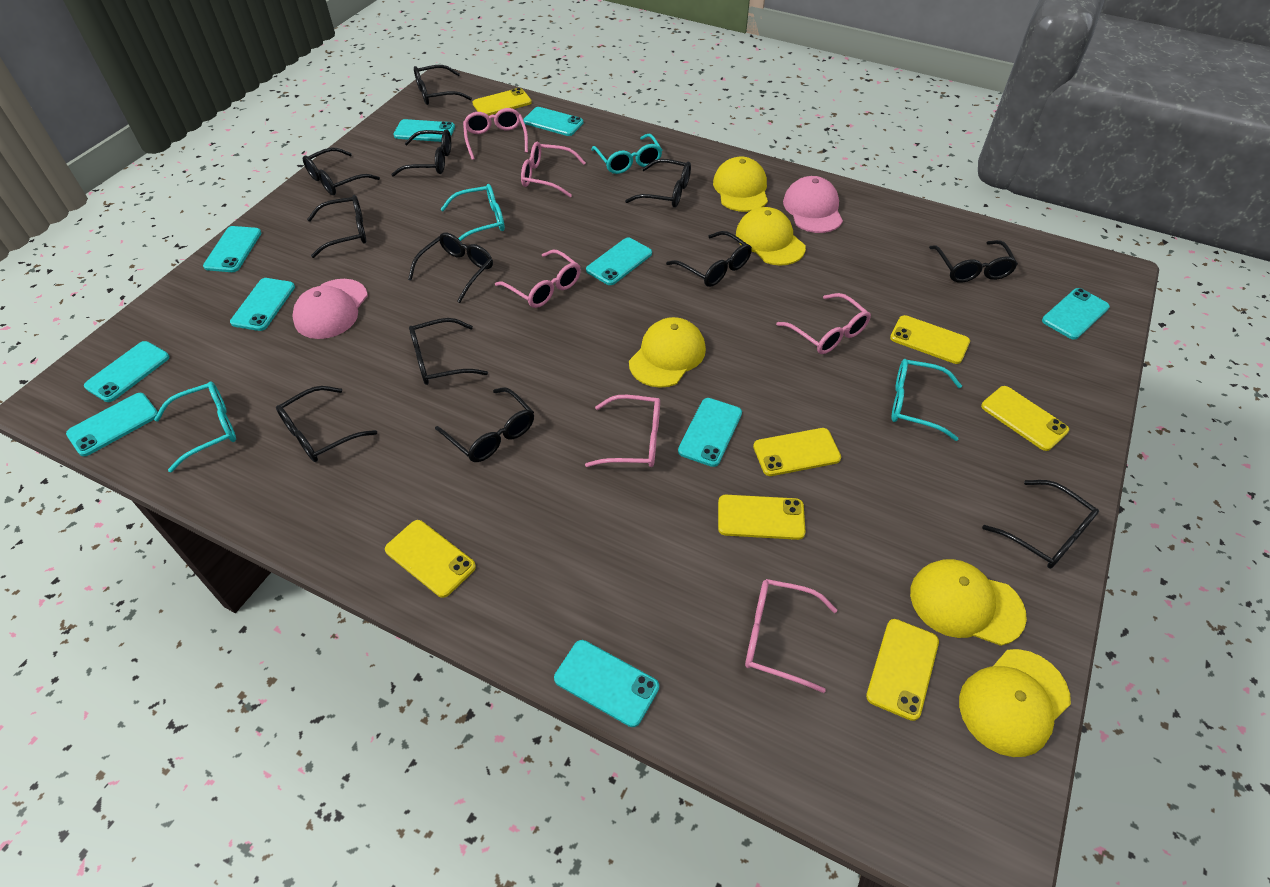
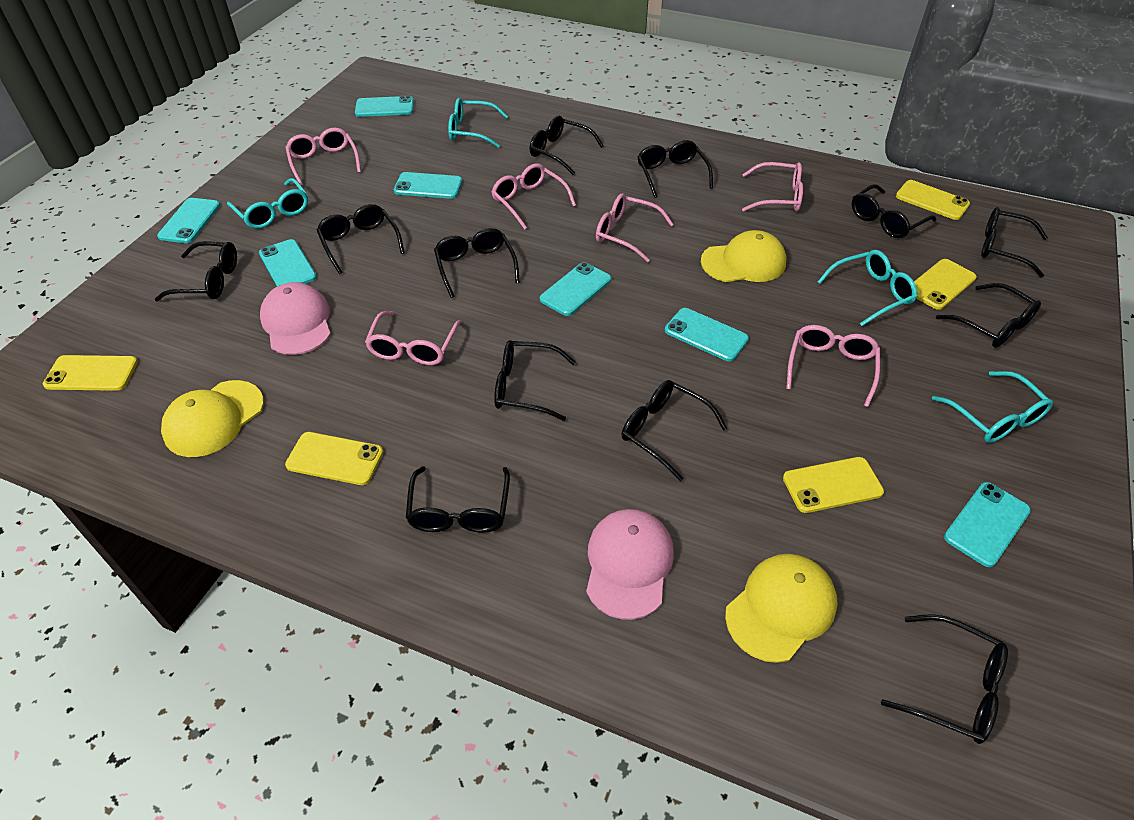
turquoise phone: [66,393,158,456] [84,341,169,402] [203,226,261,272] [230,278,295,331] [393,119,455,142] [523,107,583,136] [554,640,659,727] [586,238,652,285] [678,398,742,467] [1042,288,1110,339] = 10 -> [157,198,220,243] [259,239,317,286] [355,96,414,117] [394,172,462,199] [540,262,611,316] [665,308,749,361] [944,482,1031,567] = 7
yellow cap: [629,317,706,388] [713,156,768,212] [736,207,806,266] [910,559,1027,646] [959,649,1071,757] = 5 -> [161,380,264,457] [701,230,786,282] [725,554,838,663] = 3
yellow phone: [385,520,476,598] [472,88,532,116] [718,495,806,540] [753,428,841,476] [866,619,939,721] [890,315,970,364] [981,386,1069,451] = 7 -> [43,355,138,391] [285,432,383,485] [783,457,884,513] [896,180,970,220] [914,259,977,310] = 5

